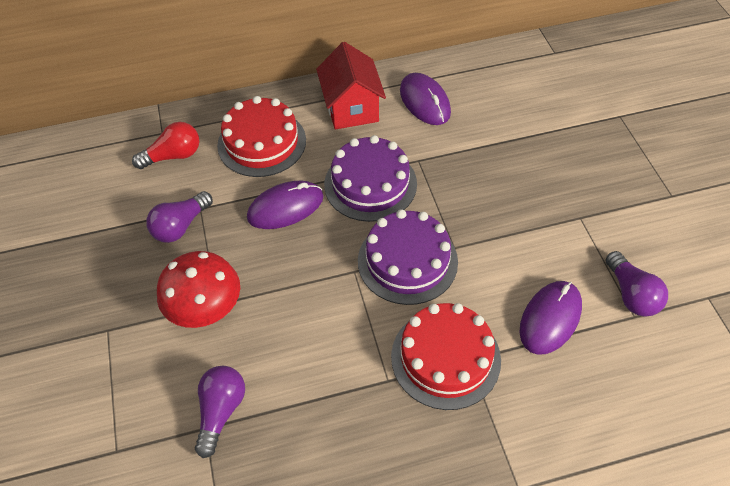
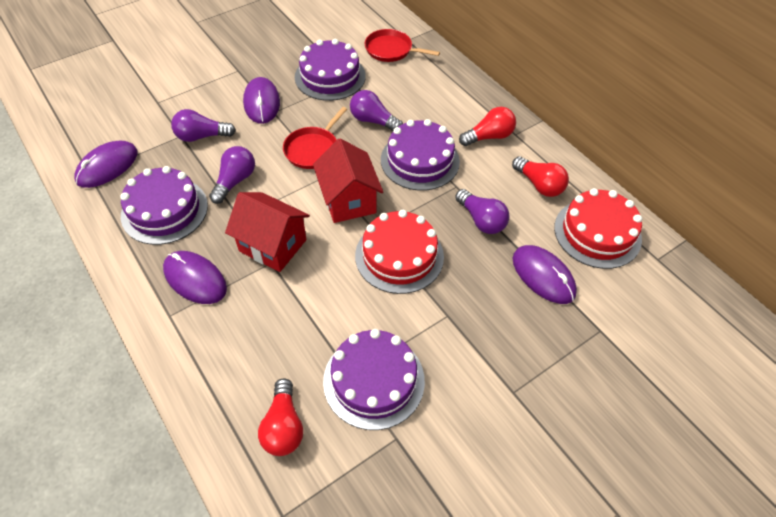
purple cake: [324,135,417,222] [358,209,458,305] = 2 -> [120,166,208,245] [295,39,366,101] [323,329,425,430] [381,119,460,191] = 4
purple light bulb: [146,191,213,243] [195,366,245,458] [606,251,668,317] = 3 -> [171,109,236,142] [209,146,255,204] [350,90,403,131] [455,189,509,234] = 4
purple mouse: [247,180,324,229] [400,73,451,125] [520,281,582,355] = 3 -> [74,141,138,188] [163,251,227,304] [243,77,280,124] [513,245,577,304] = 4
red house: [316,42,386,130] = 1 -> [225,192,310,272] [313,138,383,223] = 2
red light bulb: [132,122,199,169] = 1 -> [258,378,303,456] [459,107,516,146] [512,156,569,197] = 3
red mushroom: [157,251,240,328] = 1 -> none = 0
red pan: none = 0 -> [283,107,347,169] [365,29,440,62] = 2

